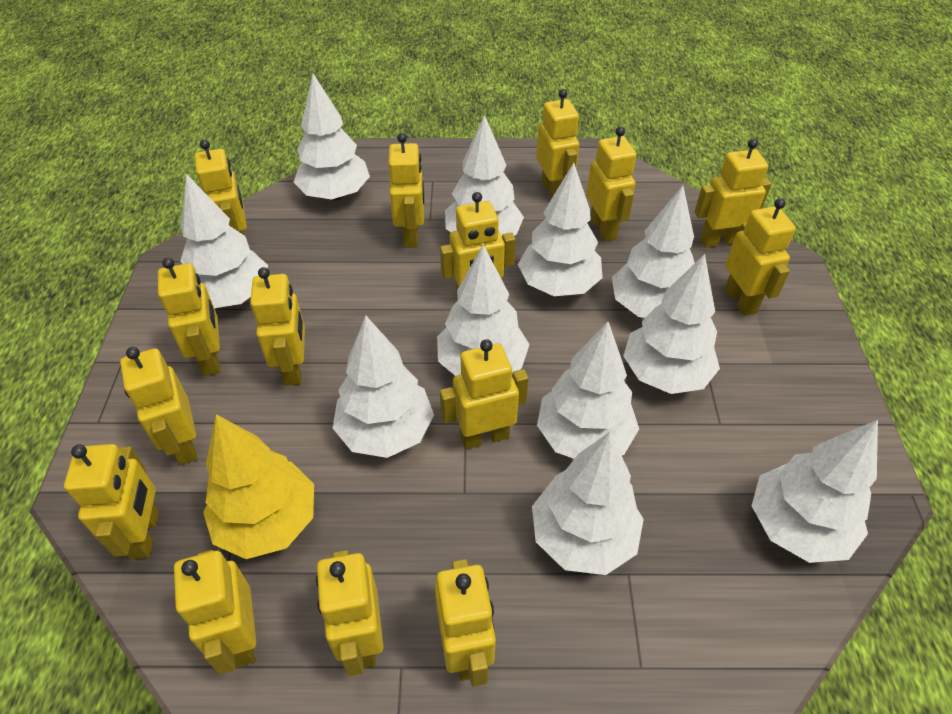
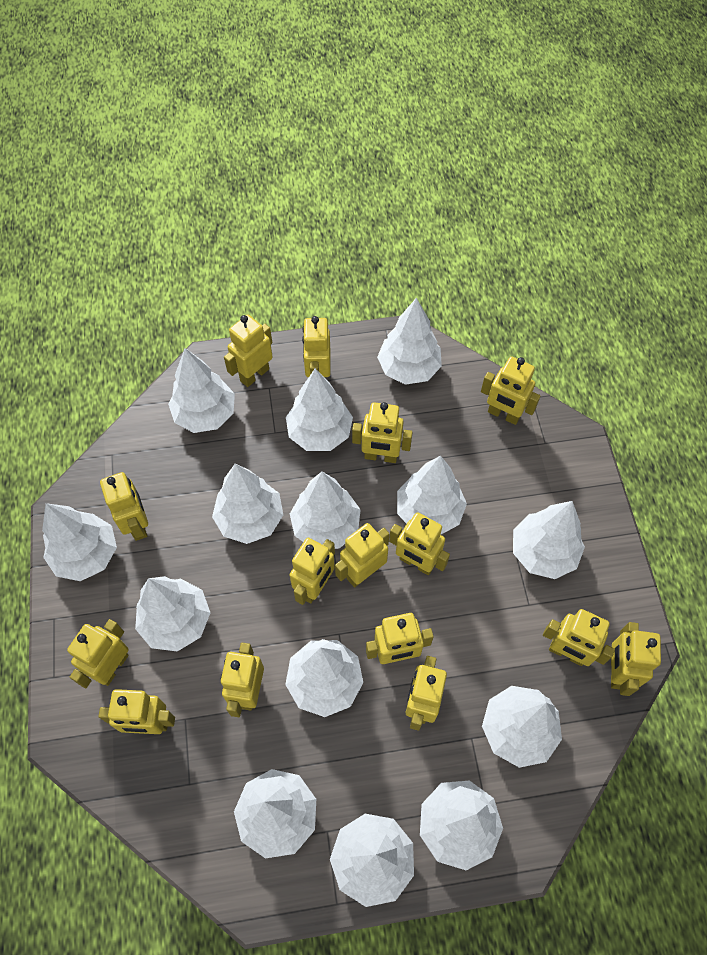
white tree: [180,174,268,308] [294,74,370,201] [333,316,434,458] [437,245,530,376] [445,115,524,236] [518,163,603,296] [532,431,644,575] [537,322,639,459] [612,186,695,318] [623,254,720,394] [752,420,878,563] = 11 -> [42,503,117,581] [135,576,210,651] [168,348,235,433] [212,464,283,544] [234,769,316,859] [285,639,363,717] [286,368,353,451] [290,471,361,549] [330,814,414,907] [377,298,442,385] [397,455,467,534] [420,781,503,870] [482,686,562,768] [513,501,585,579] = 14
yellow tree: [203,414,314,559] = 1 -> none = 0

